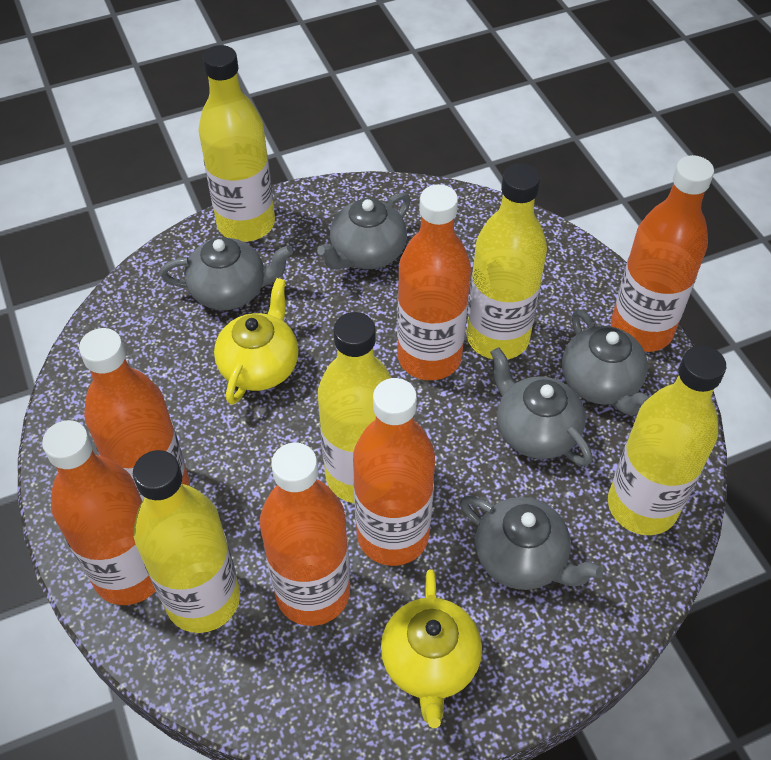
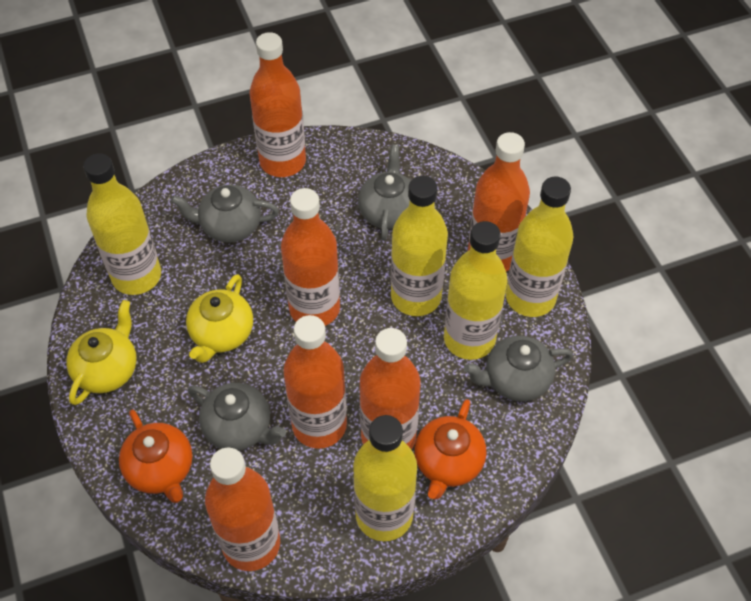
grey teapot: [160,237,293,310] [317,192,411,270] [460,496,603,590] [490,347,592,466] [562,309,649,416] = 5 -> [171,185,279,243] [188,383,286,451] [358,144,411,241] [464,336,573,402] = 4
orange teapot: none = 0 -> [119,410,193,503] [414,399,486,500] = 2

